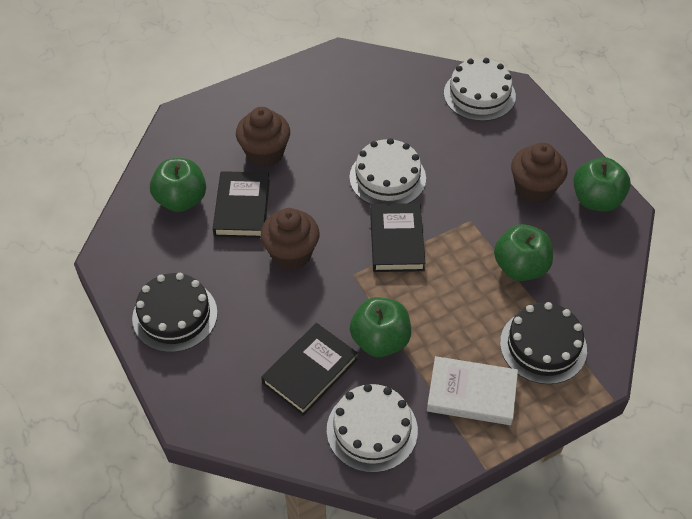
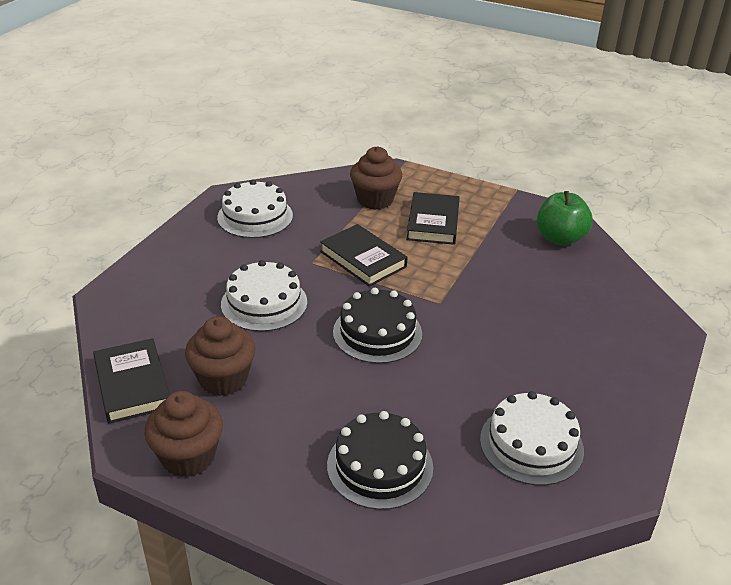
green apple: [150,158,206,212] [350,297,411,357] [494,224,553,281] [573,157,631,212] = 4 -> [537,191,593,246] = 1
white book: [427,356,518,425] = 1 -> none = 0

